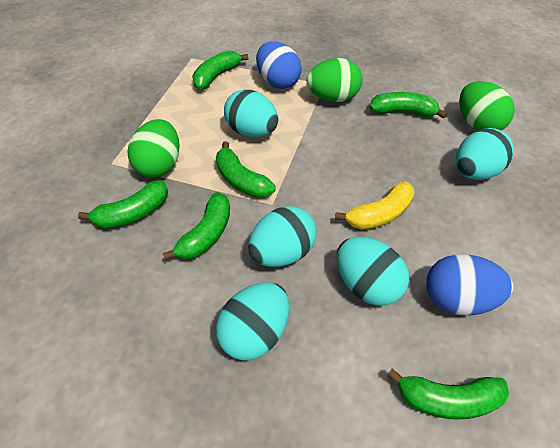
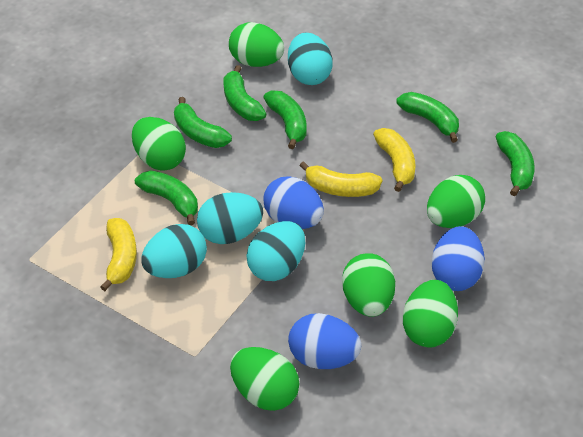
blue egg: [256,41,302,89] [426,254,513,316] = 2 -> [263,176,324,229] [288,313,361,369] [431,226,485,291] = 3
green egg: [128,119,180,178] [307,58,363,102] [459,81,515,130] = 3 -> [132,117,186,171] [229,22,284,67] [230,347,299,411] [342,253,395,317] [403,280,458,347] [427,175,485,228] = 6
turquoise egg: [216,282,289,361] [224,89,278,137] [248,206,316,267] [336,237,409,306] [456,128,514,180] = 5 -> [141,224,207,278] [197,192,263,244] [246,221,305,281] [288,33,333,85] = 4
yellow banana: [335,181,414,230] = 1 -> [100,218,137,291] [300,161,382,197] [373,128,416,192] = 3

